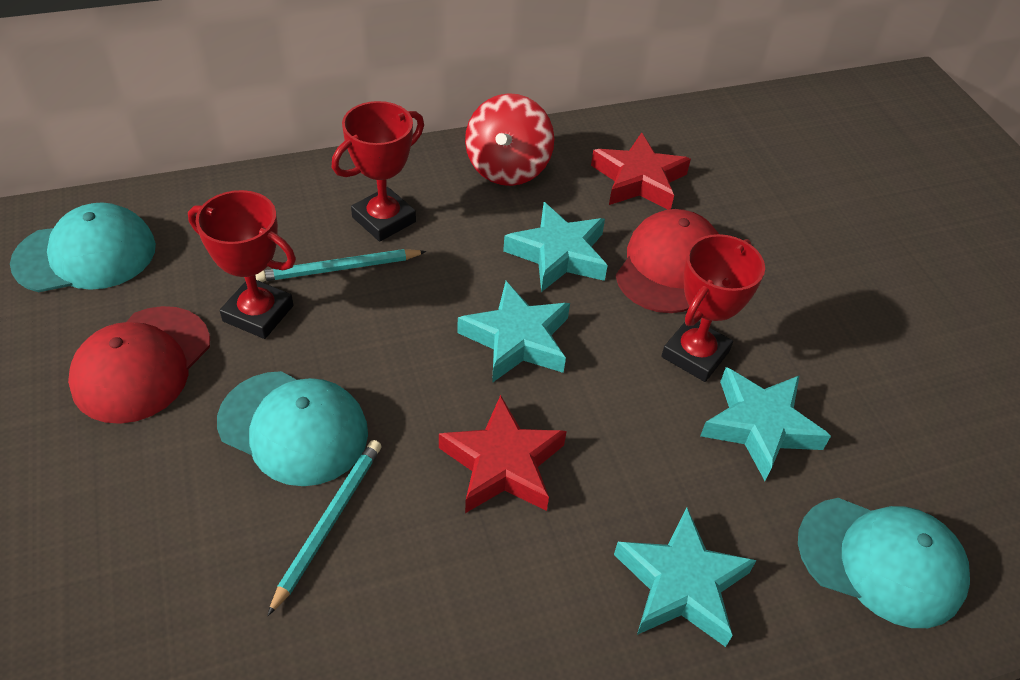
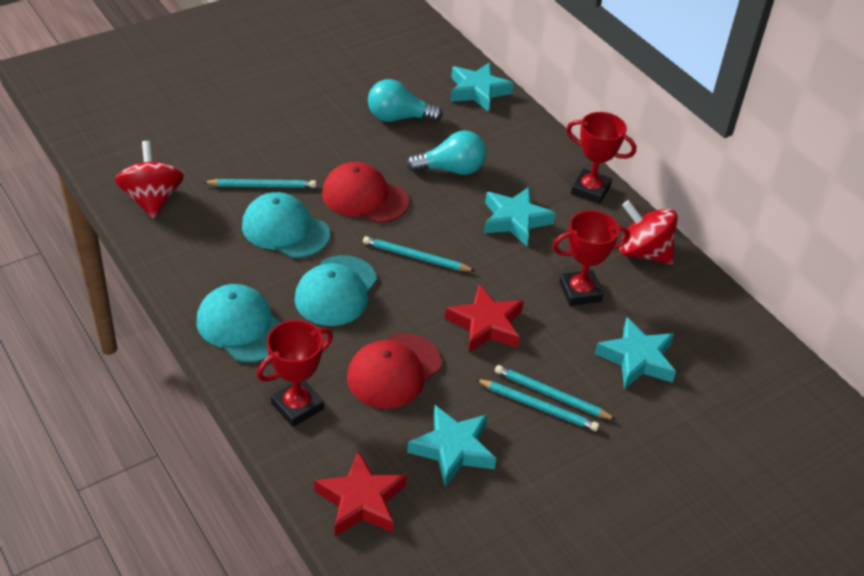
red spinning top: [465,93,554,186] = 1 -> [115,141,184,219] [619,200,678,264] = 2
turquoise light bulb: none = 0 -> [368,79,443,122] [407,130,486,175] = 2
turquoise pencil: [256,249,427,282] [267,440,382,616] = 2 -> [203,179,316,188] [363,236,475,271] [475,379,599,431] [495,365,616,420] = 4

